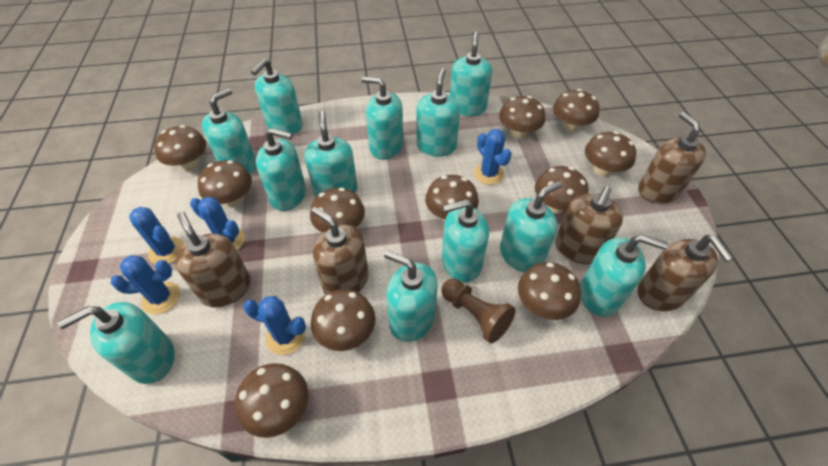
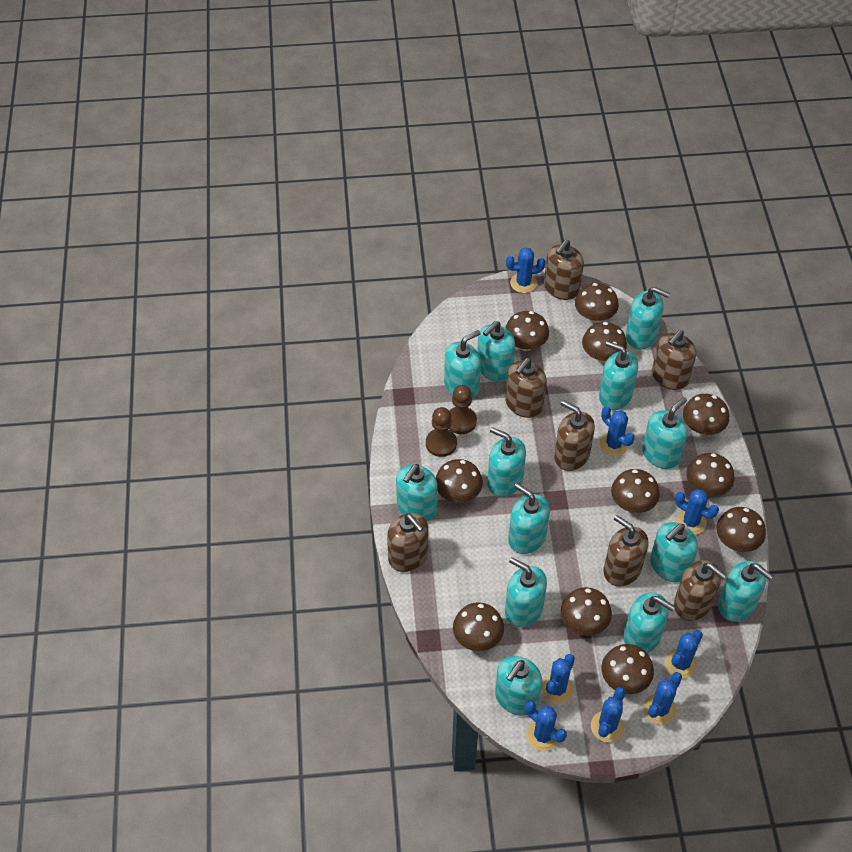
blue cactus: [111,255,180,314] [129,207,184,264] [190,197,245,250] [243,296,306,355] [474,129,512,185] = 5 -> [506,247,545,293] [525,701,567,752] [541,654,575,704] [591,687,625,742] [599,407,635,456] [643,672,682,725] [665,630,703,679] [675,489,719,535] = 8
brown pawn: [441,279,516,343] = 1 -> [426,407,457,457] [449,385,477,434] = 2
brown soap dispenser: [175,212,251,308] [311,207,369,295] [555,186,623,264] [638,112,706,204] [638,235,734,311] = 5 -> [387,513,428,572] [505,358,547,418] [544,239,584,300] [554,400,595,471] [603,515,648,587] [652,330,696,390] [674,560,727,621] = 7
turquoise soap dispenser: [57,302,175,384] [202,88,256,174] [251,59,303,135] [256,128,306,211] [304,111,357,196] [361,76,403,160] [384,250,438,342] [416,68,460,157] [442,199,489,283] [450,32,492,116] [500,181,562,272] [580,234,668,317] = 12 -> [396,464,438,521] [444,330,481,399] [477,321,515,382] [487,427,526,497] [495,656,542,716] [505,557,547,627] [508,483,550,554] [599,341,638,410] [624,592,675,653] [626,287,670,350] [642,397,688,469] [650,522,698,582] [718,561,773,622] = 13

